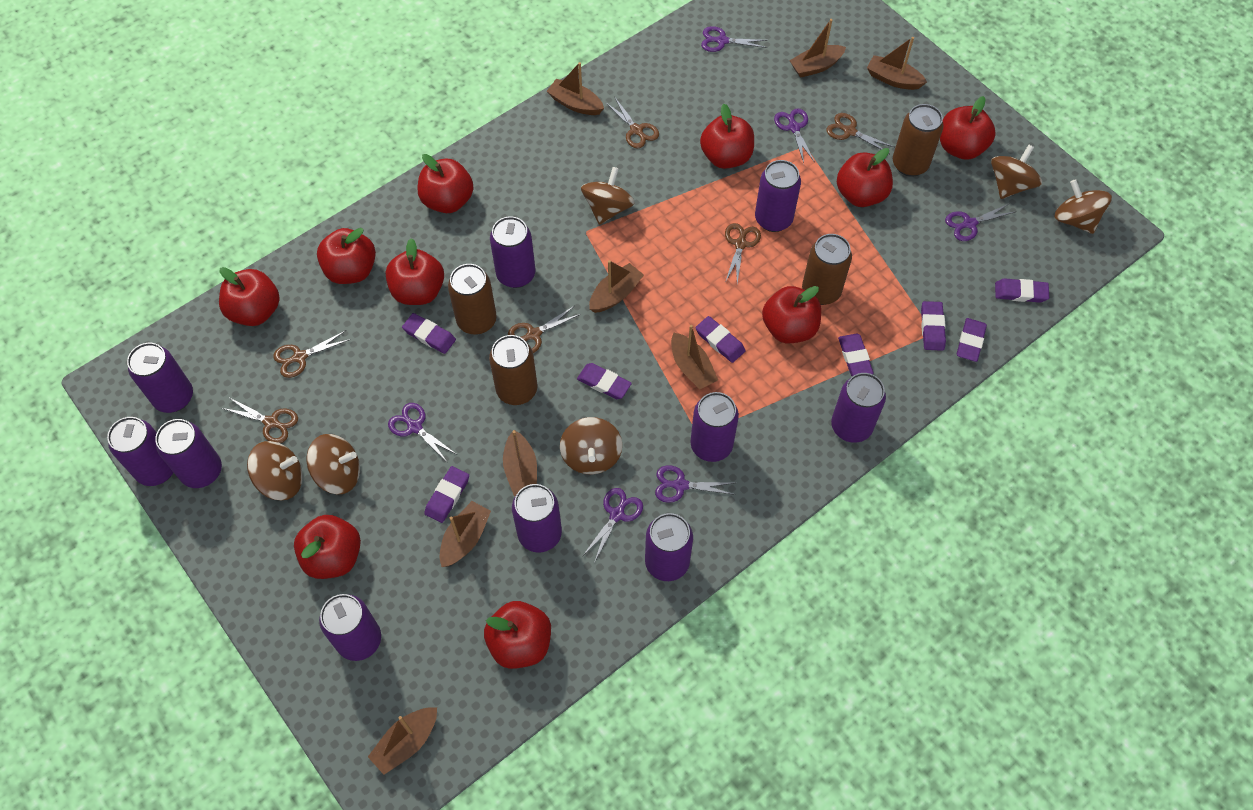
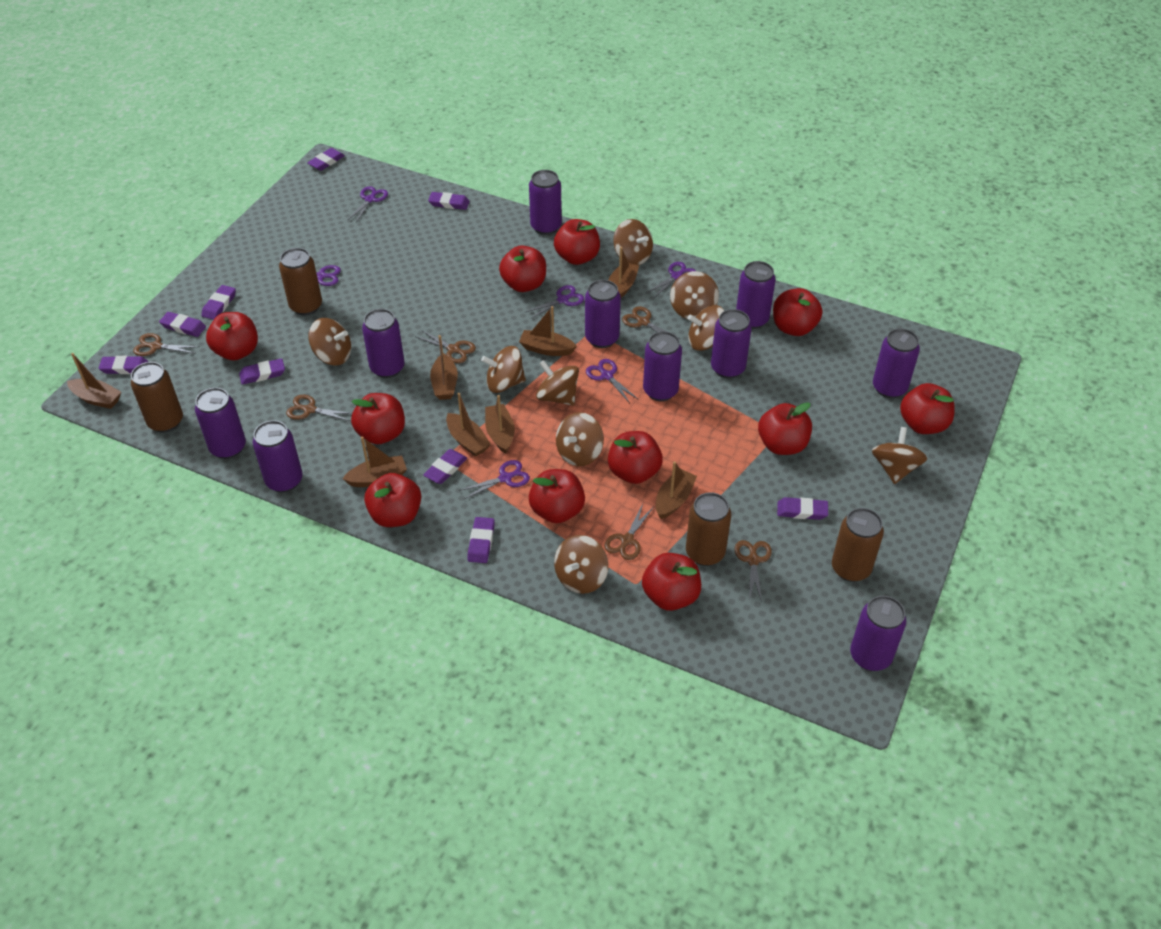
brown spinning top: [247,441,303,500] [307,434,360,494] [560,417,622,474] [581,167,635,225] [991,145,1042,199] [1055,179,1112,234] = 6 -> [308,318,351,365] [481,346,526,393] [536,360,579,406] [554,535,608,594] [556,412,604,467] [613,219,653,265] [670,271,719,319] [687,305,724,351] [872,427,927,484] = 9
purple eraser: [402,313,456,354] [424,466,469,523] [577,363,632,399] [695,316,745,363] [838,334,874,376] [921,301,946,351] [957,318,987,362] [995,278,1049,303] = 8 -> [99,356,148,374] [159,312,206,337] [201,285,236,320] [239,358,285,385] [307,148,345,171] [423,449,467,484] [428,192,470,210] [467,517,495,563] [777,497,828,520] = 9
red apple: [219,267,280,326] [294,515,361,579] [317,228,376,284] [386,238,444,305] [418,154,474,213] [484,601,551,669] [700,104,754,169] [762,286,821,343] [837,148,893,207] [940,96,996,160] = 10 -> [206,312,258,361] [351,393,405,444] [364,473,421,527] [499,245,546,292] [529,469,585,523] [554,219,600,265] [608,431,663,484] [642,553,701,611] [758,402,812,455] [773,288,823,336] [900,383,955,434] = 11

